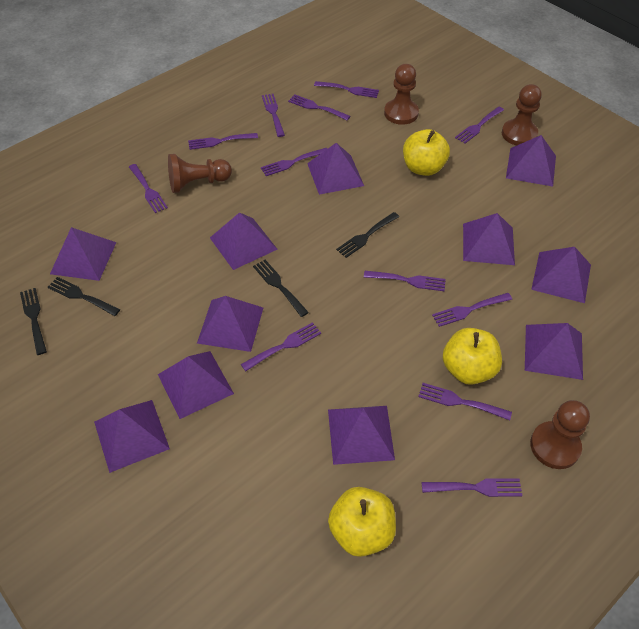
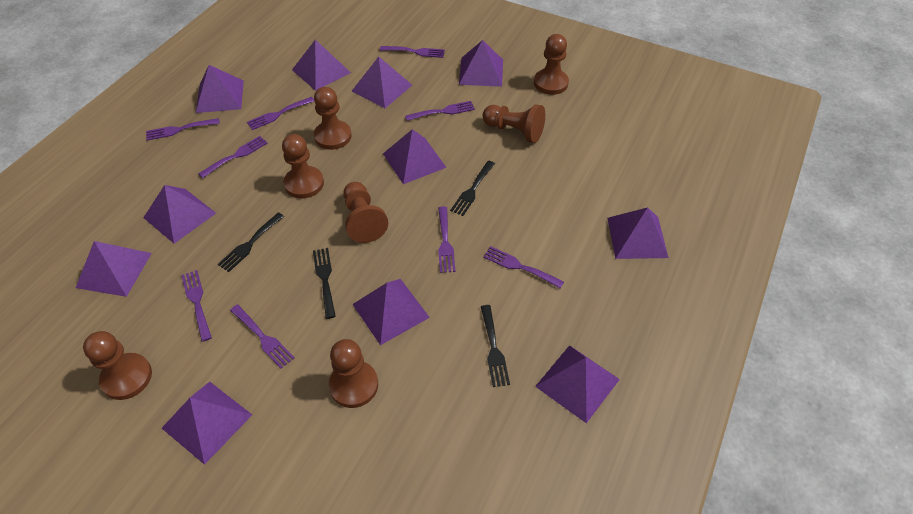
brown pawn: [168,154,232,193] [384,64,419,125] [502,84,542,145] [530,400,590,469] = 4 -> [83,331,152,400] [282,134,324,199] [314,87,352,150] [329,339,378,408] [343,182,388,243] [482,104,545,143] [534,34,569,95] = 7
purple fork: [129,164,168,213] [188,133,258,150] [241,322,321,371] [261,148,327,176] [262,94,285,137] [288,94,350,120] [314,81,379,98] [364,271,446,291] [418,383,512,420] [422,478,522,497] [432,293,512,327] [455,107,504,144] = 12 -> [146,118,220,141] [181,270,212,342] [198,136,267,178] [230,304,295,369] [247,97,314,130] [380,46,445,58] [405,101,475,121] [438,206,456,273] [483,246,564,288] = 9
yellow apple: [328,487,396,557] [403,129,450,176] [443,328,502,385] = 3 -> none = 0

